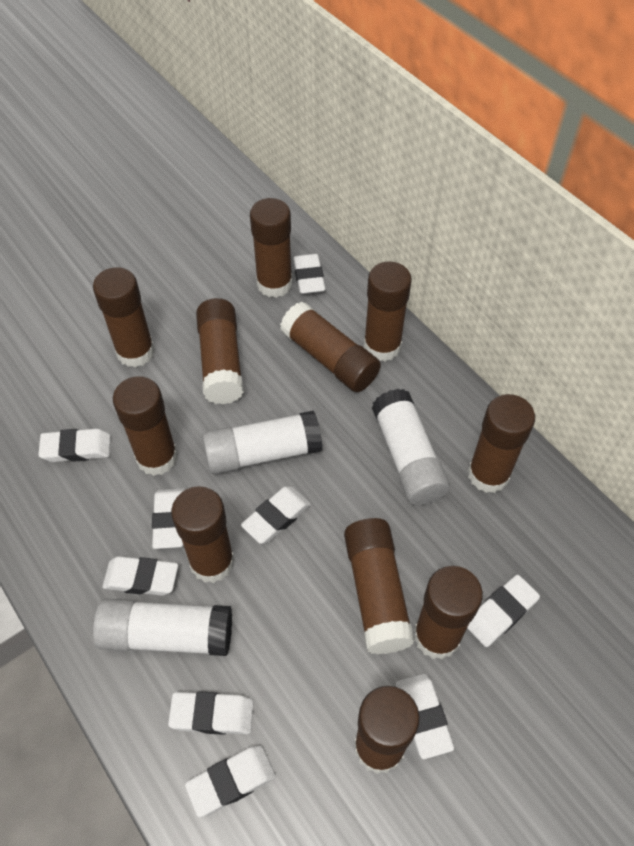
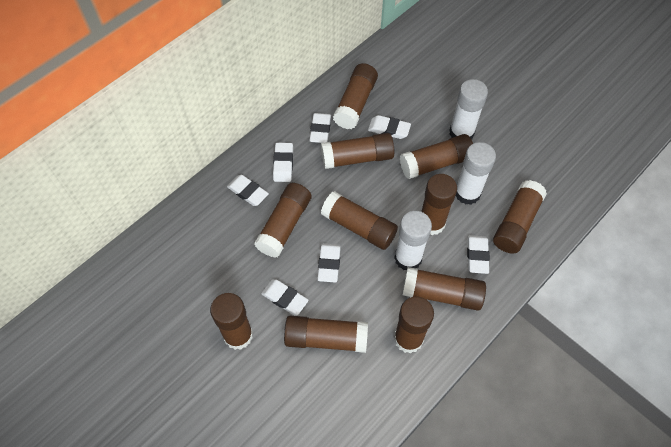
white eraser: [38,429,111,462] [102,556,178,596] [152,489,186,549] [168,691,254,735] [185,745,276,817] [241,486,311,544] [293,254,325,294] [396,674,454,759] [467,575,540,647] = 9 -> [227,175,269,206] [261,279,309,315] [273,143,293,182] [309,113,331,143] [318,243,341,282] [368,115,411,139] [467,235,490,274] = 7

